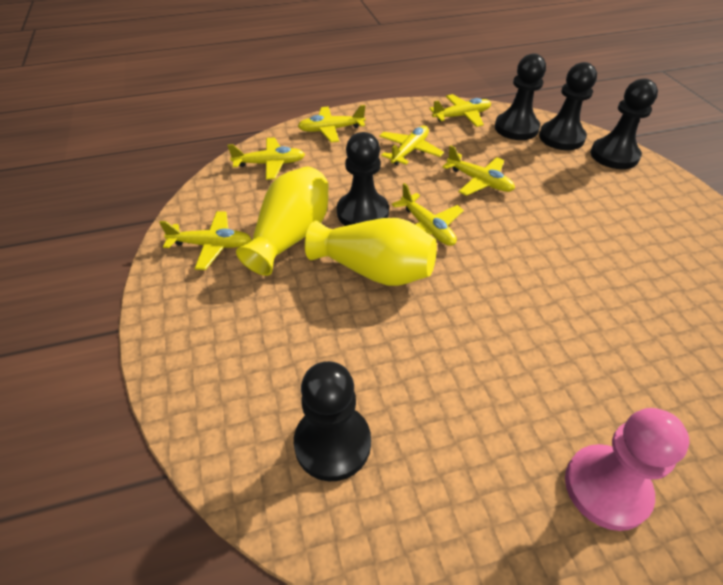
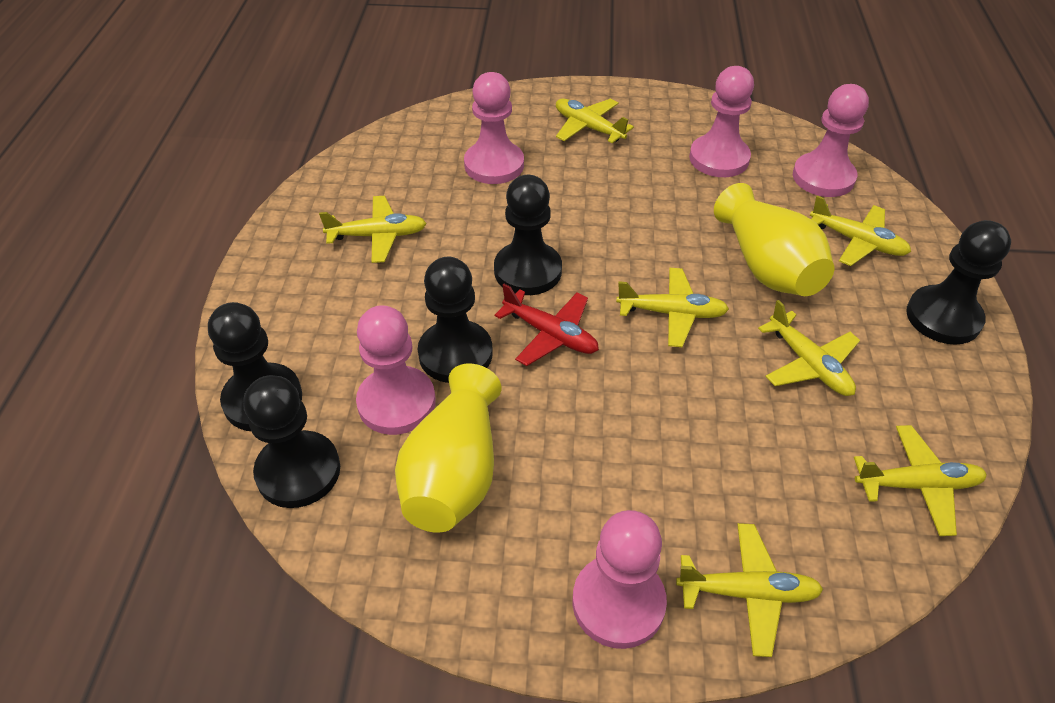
pink pawn: [565,408,690,531] = 1 -> [356,305,436,435] [464,72,524,184] [572,510,667,649] [689,66,754,177] [793,84,869,197] = 5
red plane: none = 0 -> [494,284,599,366] = 1

